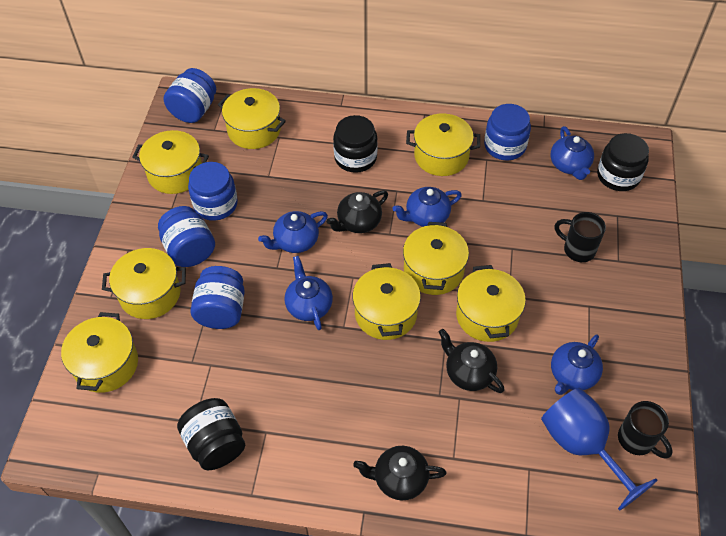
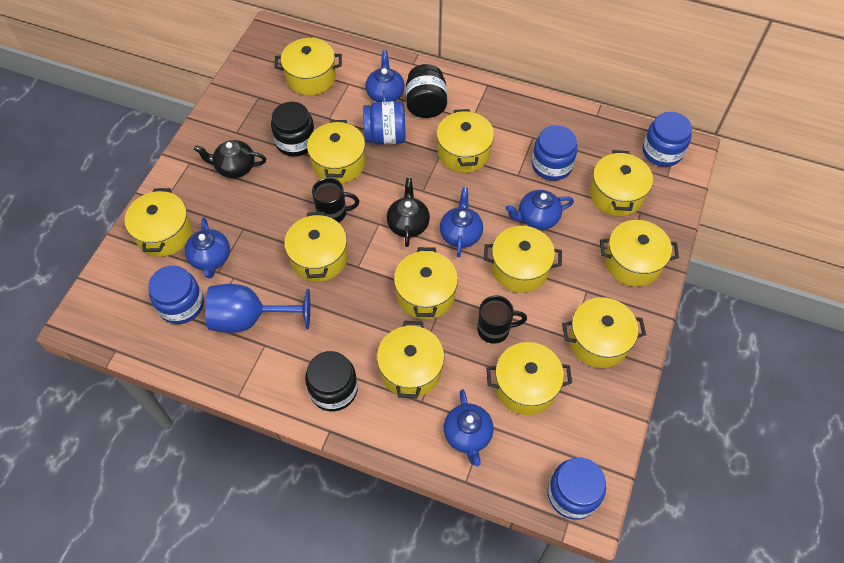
black teapot: [326,190,388,233] [353,446,447,500] [439,329,505,393] = 3 -> [194,140,266,178] [386,178,430,247] = 2
yellow pot: [61,312,138,393] [102,248,186,319] [133,130,209,194] [218,88,286,149] [353,263,421,340] [403,222,469,295] [406,114,480,176] [456,265,526,342] = 8 -> [125,188,192,257] [274,38,342,96] [284,212,348,282] [307,120,365,184] [377,321,444,398] [394,247,458,319] [437,109,494,173] [484,226,562,293] [486,342,572,415] [562,297,646,368] [590,150,653,216] [600,220,679,287] = 12

